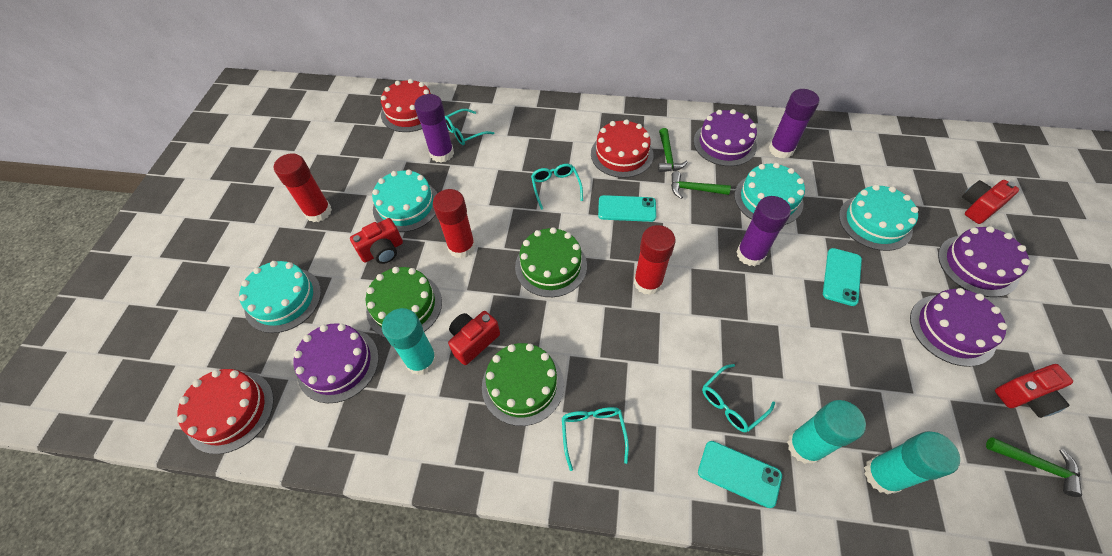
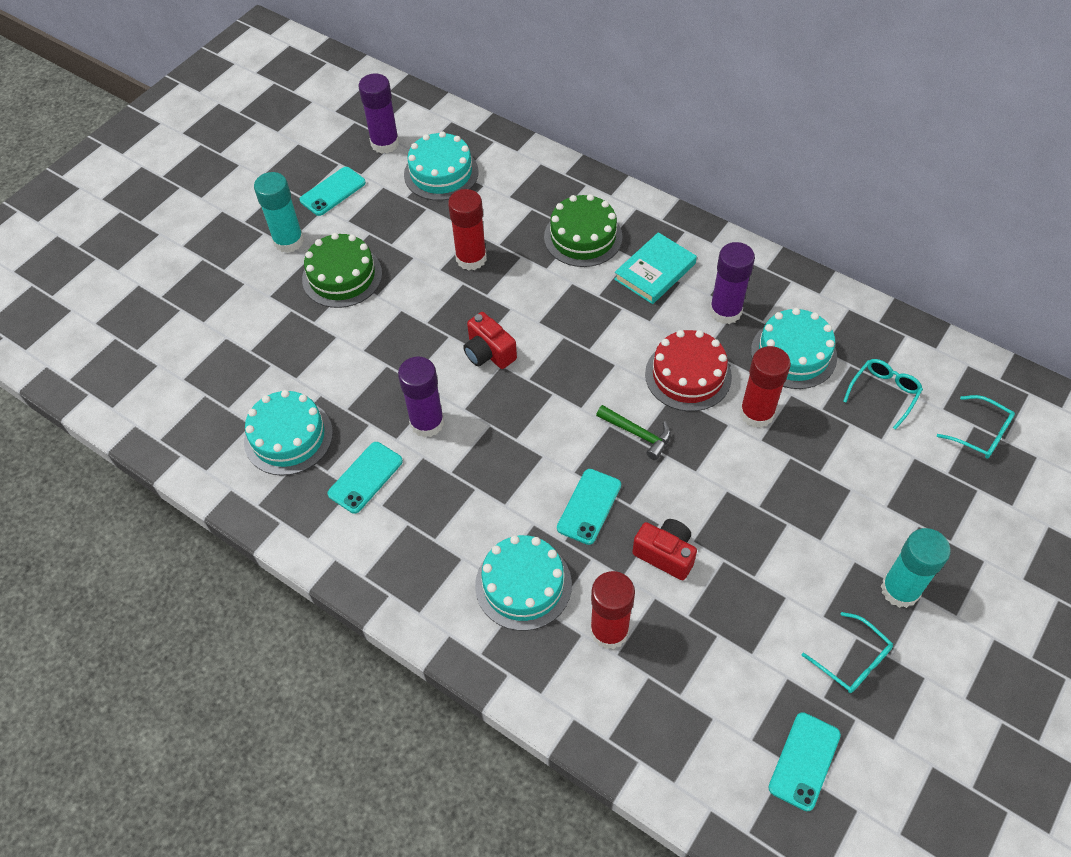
green cake: [366,267,442,338] [482,343,564,426] [515,227,587,297] = 3 -> [302,233,382,308] [544,194,623,267] = 2
green hammer: [658,128,688,172] [671,171,731,199] [986,437,1082,497] = 3 -> [596,405,671,460] = 1
purple cake: [294,323,379,403] [693,109,757,166] [910,288,1007,367] [938,226,1030,297] = 4 -> none = 0
red cake: [177,369,274,454] [381,79,431,132] [591,119,653,178] = 3 -> [645,330,732,411] = 1
red camera: [350,218,403,264] [448,311,500,365] [962,180,1019,224] [995,364,1073,418] = 4 -> [463,312,517,369] [632,519,697,580] = 2
turquoise book: none = 0 -> [614,232,697,304] = 1
turquoise glasses: [445,109,495,145] [531,164,583,210] [562,407,629,471] [702,364,775,432] = 4 -> [802,612,893,693] [843,359,923,430] [937,395,1015,459] = 3
turquoise glue stick: [382,308,437,376] [787,400,866,464] [864,431,960,495] = 3 -> [254,172,304,253] [881,528,951,608] = 2
turquoise phone: [598,195,656,222] [698,441,782,508] [823,248,862,306] = 3 -> [300,167,366,216] [328,442,403,514] [557,469,621,545] [768,712,841,811] = 4

